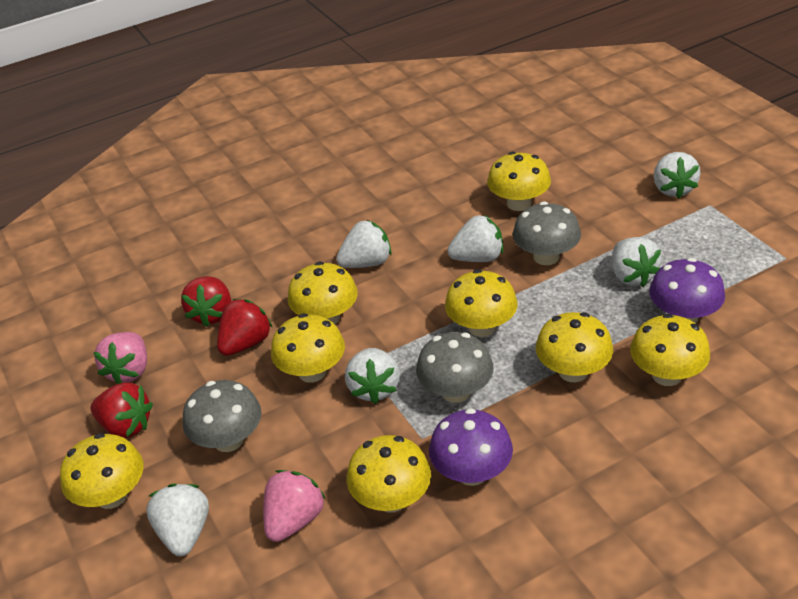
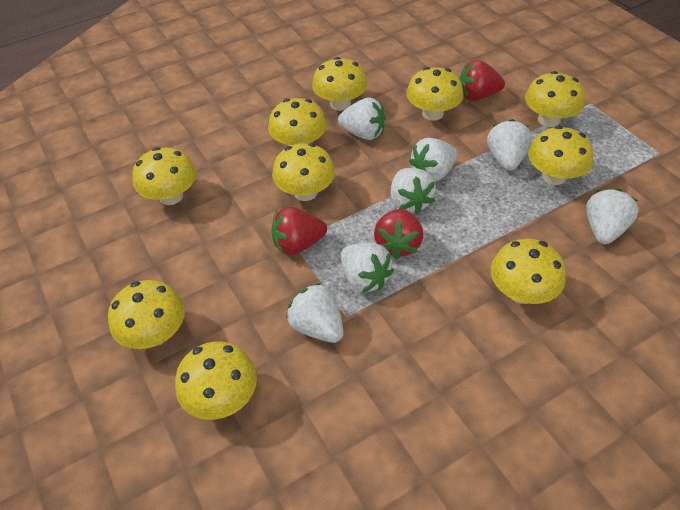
grey mushroom: [183,380,261,452] [416,332,494,403] [513,201,581,265] = 3 -> none = 0
pink strawberry: [94,332,147,384] [263,470,325,542] = 2 -> none = 0
purple mushroom: [429,408,513,486] [649,258,725,323] = 2 -> none = 0
white strawberry: [146,484,209,556] [336,220,392,268] [345,348,400,404] [447,215,503,262] [612,237,662,287] [654,152,700,198] = 6 -> [286,282,344,343] [338,97,385,140] [341,243,394,293] [390,168,436,214] [409,138,458,182] [487,119,532,171] [586,189,639,244] = 7
yellow mushroom: [60,433,144,509] [271,313,345,383] [287,262,358,324] [347,435,431,513] [445,269,518,337] [487,152,551,211] [536,312,613,383] [630,314,710,386] = 8 -> [108,280,185,349] [132,147,196,205] [175,341,257,420] [268,98,327,146] [272,143,335,201] [312,57,367,111] [406,67,463,121] [491,239,566,304] [525,71,585,127] [528,126,593,185] = 10

